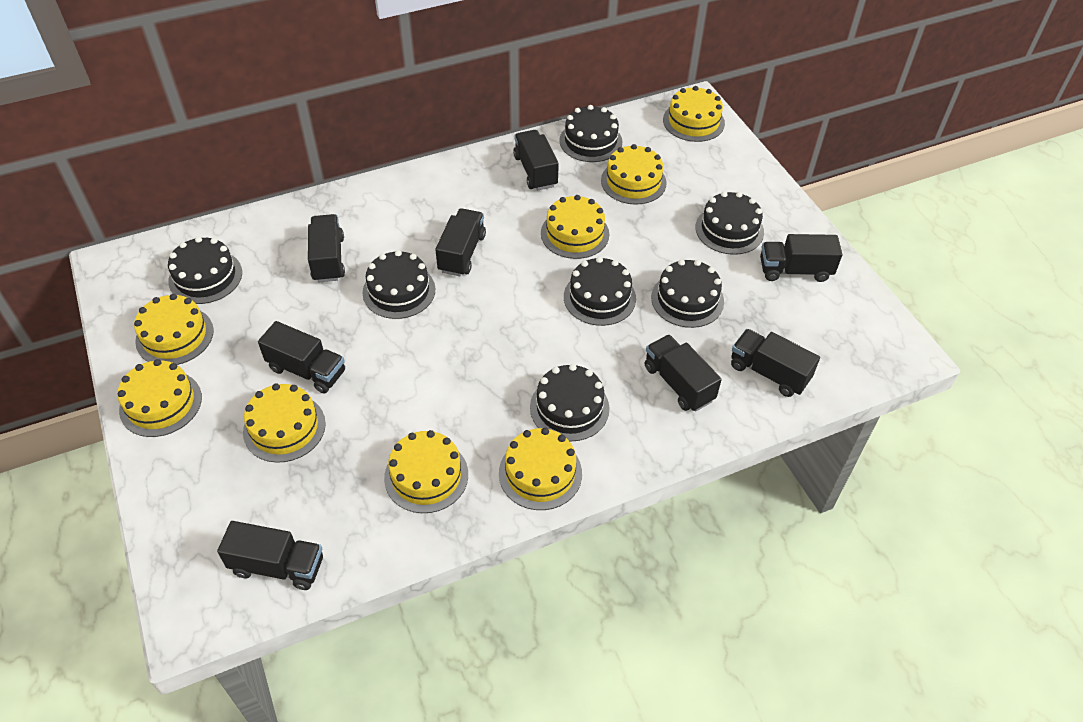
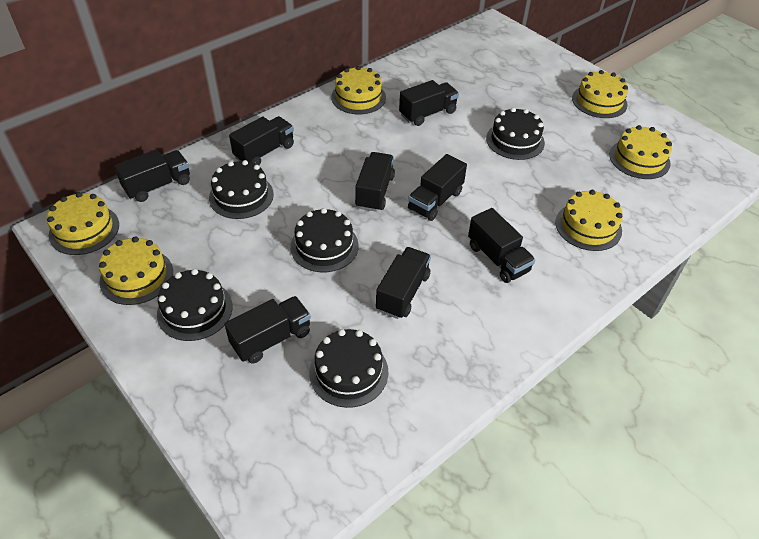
black cake: [168,237,242,304] [362,250,435,319] [530,364,609,441] [559,105,622,162] [564,257,636,326] [651,259,724,328] [695,191,764,255] = 7 -> [157,269,233,341] [209,160,274,219] [290,208,359,272] [309,329,389,408] [486,107,545,160] = 5
yellow cake: [117,359,202,437] [134,294,214,365] [243,383,326,463] [384,430,468,513] [499,428,582,510] [541,195,609,259] [601,144,666,205] [663,86,725,142] = 8 -> [47,192,119,255] [99,237,173,305] [331,66,386,114] [555,190,623,251] [572,70,628,118] [609,125,672,179] = 6

